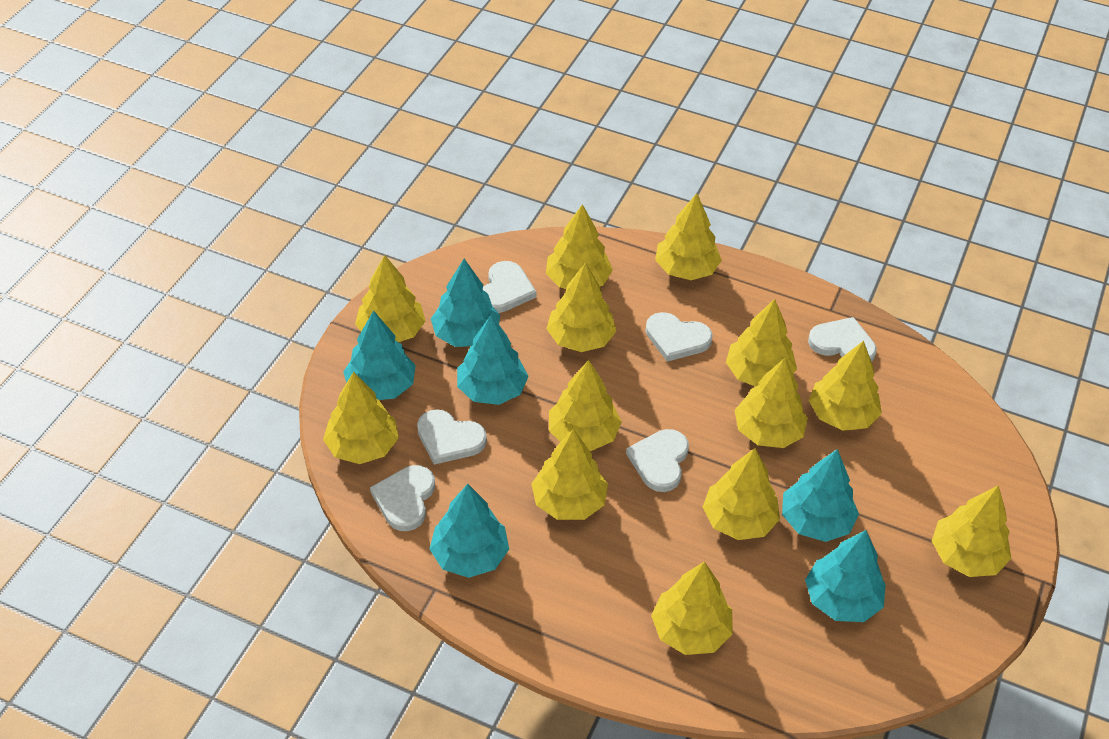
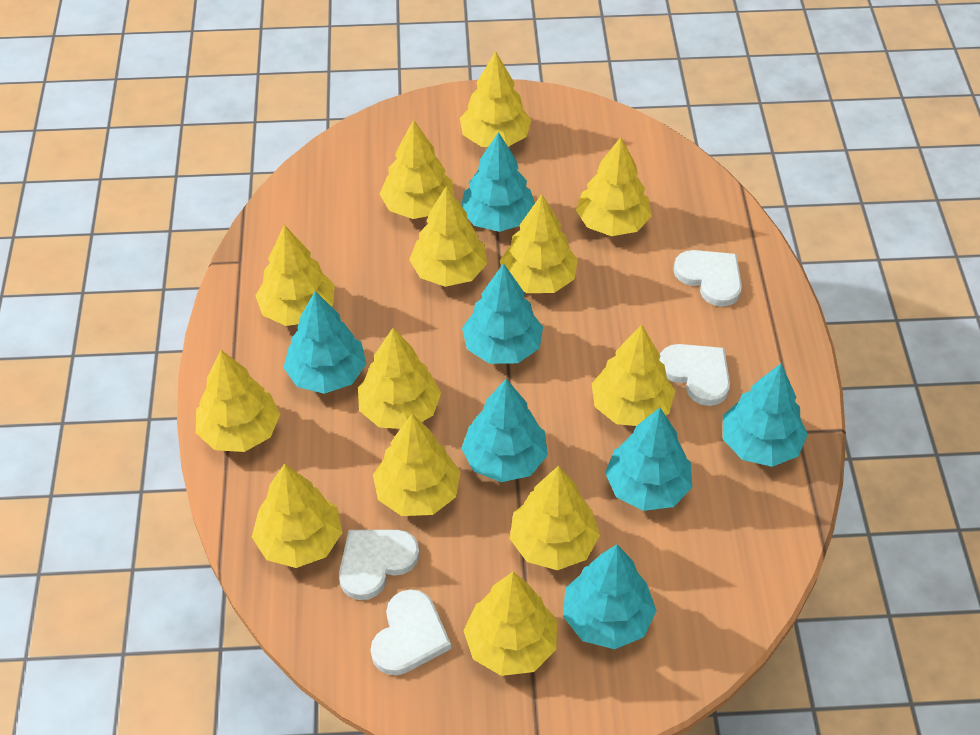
turquoise tree: [343,310,416,400] [430,484,509,578] [431,259,500,347] [457,314,529,405] [782,449,859,542] [805,530,886,622] = 6 -> [283,291,366,394] [461,132,535,232] [461,379,548,482] [462,263,543,364] [563,545,657,649] [605,408,692,511] [723,363,808,467] = 7
white heart: [370,465,435,531] [417,409,487,465] [483,261,537,313] [626,429,689,492] [646,312,713,362] [808,317,877,362] = 6 -> [339,530,419,600] [371,589,451,676] [659,344,730,406] [673,250,742,307] = 4

